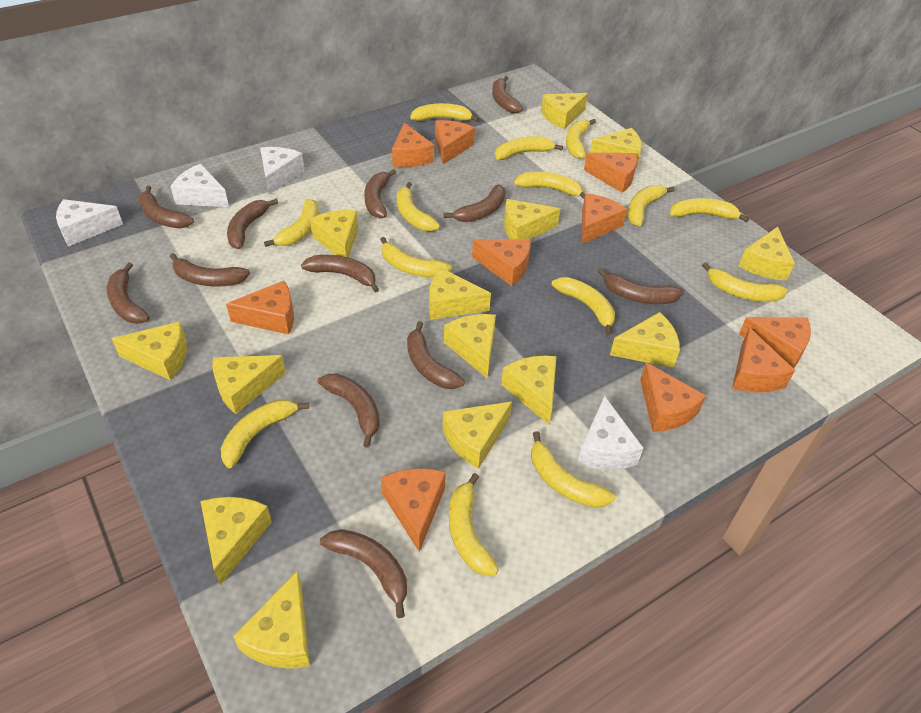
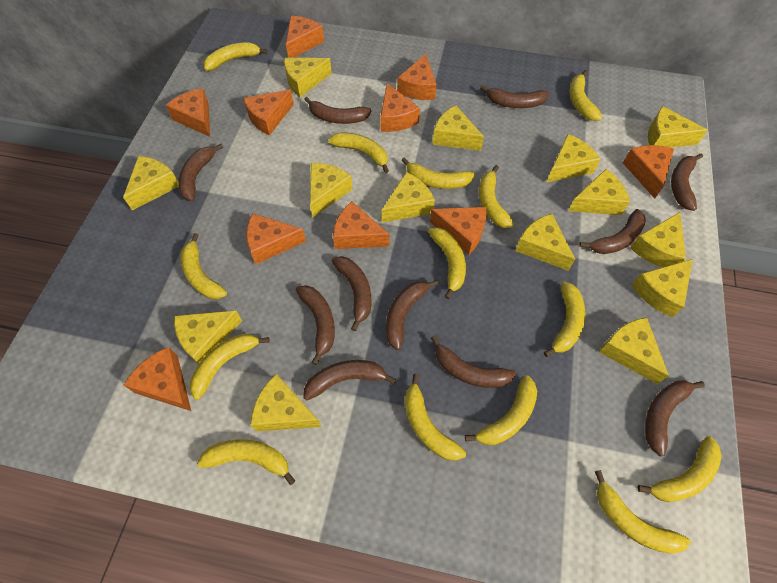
brown banana: [107,262,150,323] [138,186,194,228] [170,253,250,286] [227,199,278,249] [301,255,379,293] [318,374,380,448] [320,529,407,618] [364,169,397,218] [407,321,465,389] [444,185,505,222] [492,76,523,113] [598,268,683,304] = 12 -> [178,144,223,201] [296,285,335,365] [304,97,371,124] [304,360,396,400] [332,256,371,331] [386,280,438,350] [431,335,516,388] [480,85,549,108] [579,209,646,254] [645,380,705,457] [671,153,703,211] = 11
white cheese: [56,199,123,247] [170,164,229,207] [260,147,305,194] [577,396,643,469] = 4 -> none = 0

